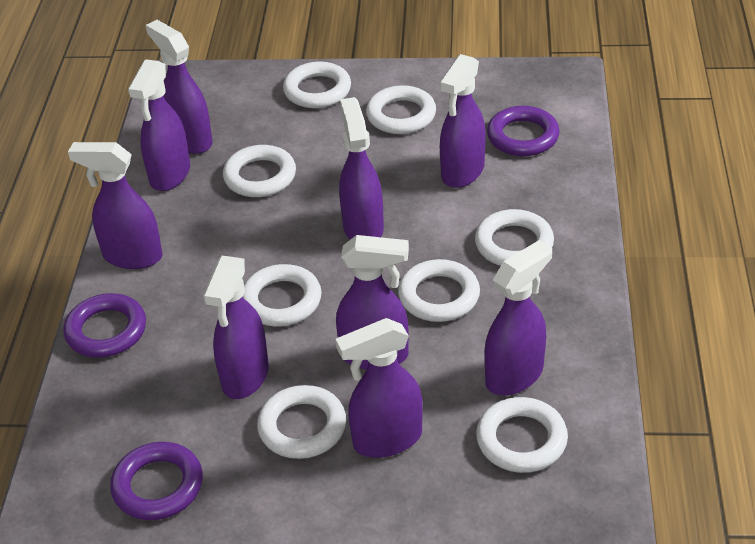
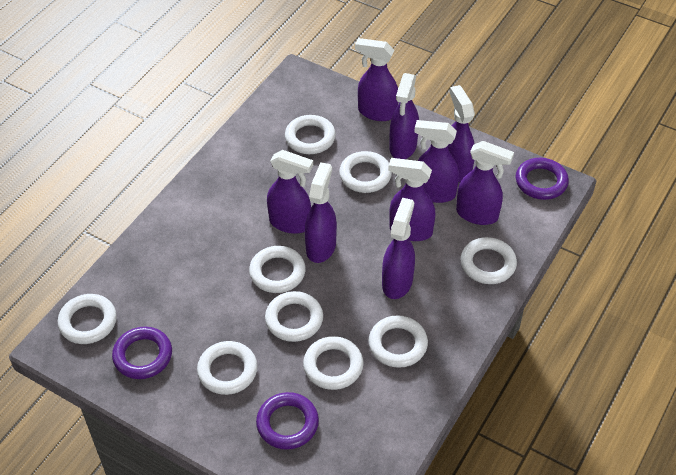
white ring: [223,145,296,197] [242,264,322,326] [257,385,346,459] [283,62,351,108] [366,85,436,134] [398,259,480,322] [475,209,554,266] [476,397,568,473] = 8 -> [58,294,117,344] [197,341,258,395] [249,246,306,293] [265,291,323,342] [285,115,336,154] [303,336,363,390] [339,151,392,193] [368,315,428,368] [461,237,517,284] = 9

